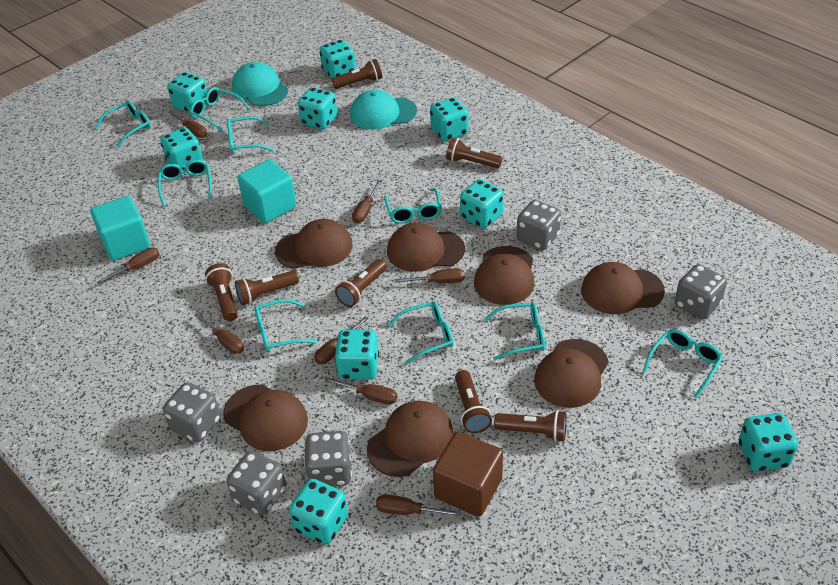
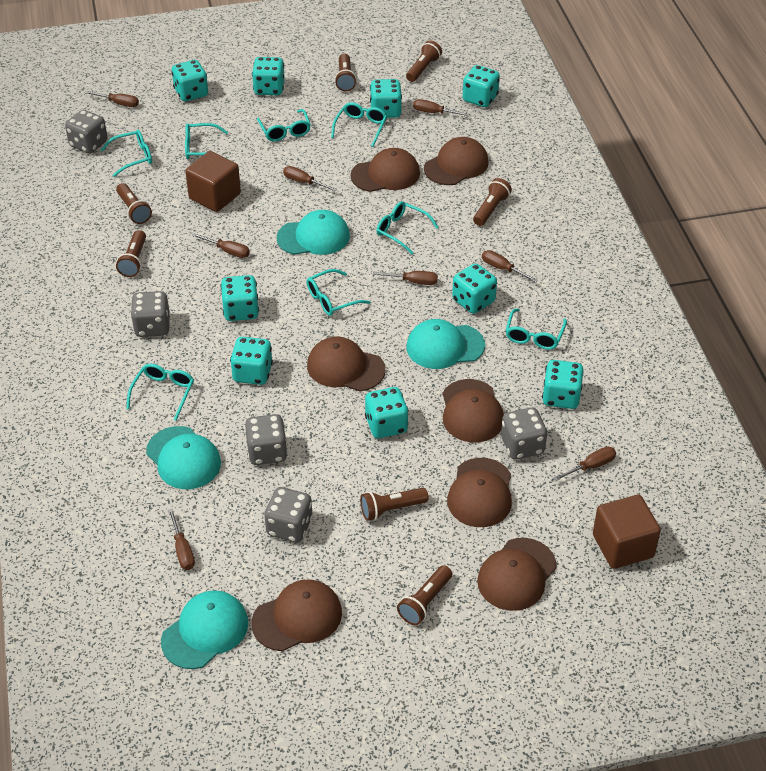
brown cube: [433,432,503,517] = 1 -> [185,151,241,212] [593,495,661,569] = 2
turquoise cap: [232,62,288,106] [350,90,417,129] = 2 -> [146,426,221,489] [161,590,248,669] [277,210,350,255] [407,319,485,369] = 4
turquoise cube: [90,196,150,261] [238,159,297,223] = 2 -> none = 0
turquoise glasses: [95,101,151,147] [158,160,212,207] [190,87,250,131] [227,116,273,154] [254,299,317,352] [384,188,441,224] [388,302,454,365] [484,303,545,361] [643,329,723,398] = 9 -> [101,130,152,177] [126,364,194,421] [185,123,228,159] [257,109,311,142] [307,269,370,316] [331,102,387,147] [376,201,439,254] [506,308,567,350] = 8

